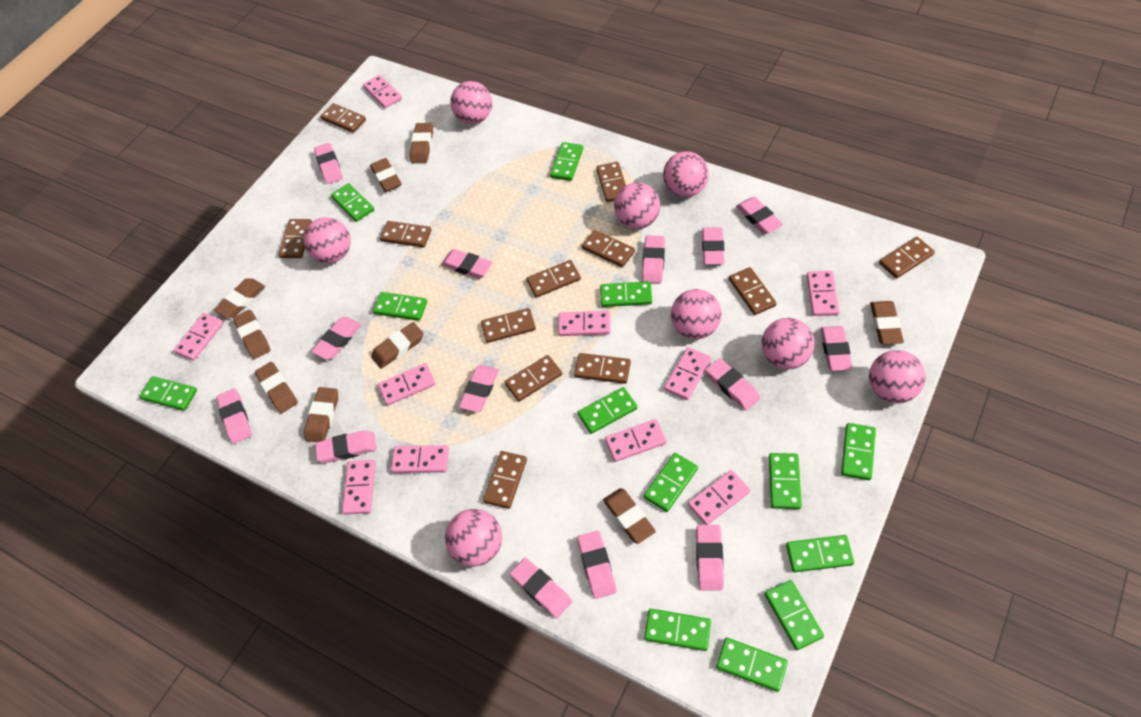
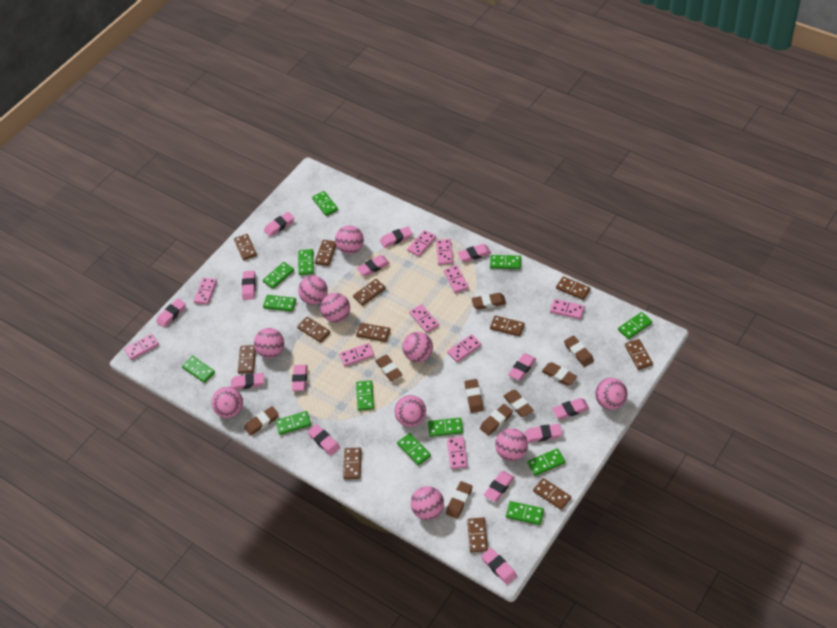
pink ball: [303,217,351,263] [445,509,502,567] [451,81,492,124] [614,182,660,229] [663,151,709,197] [671,289,721,339] [761,318,815,370] [869,350,926,404] = 8 -> [212,387,243,418] [254,328,284,358] [298,276,328,305] [321,293,350,322] [335,225,364,254] [395,395,426,427] [402,332,433,362] [411,486,444,520] [495,428,528,461] [595,378,628,410] = 10

